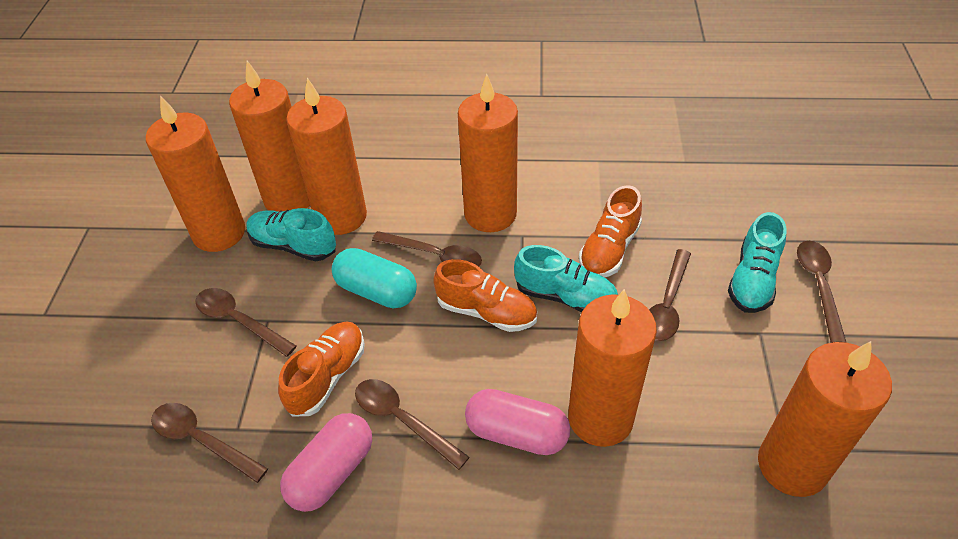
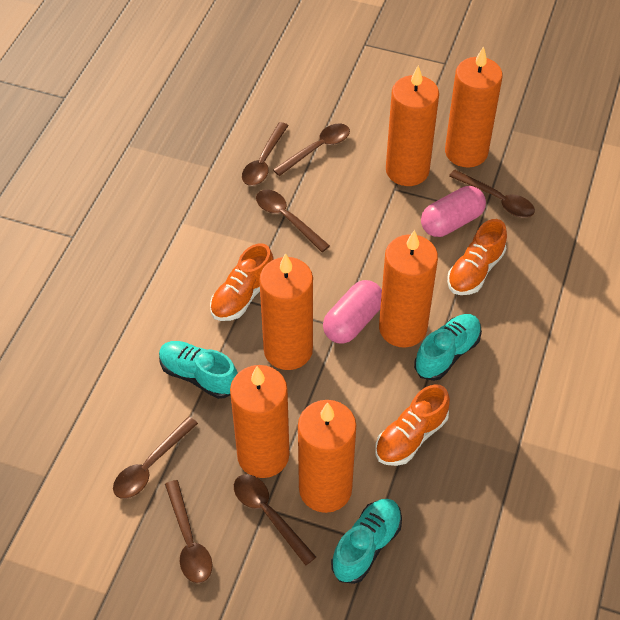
brown spoon: [151,403,268,483] [195,288,297,357] [355,379,469,470] [372,231,482,266] [649,249,691,341] [797,241,847,343] = 6 -> [113,417,198,499] [165,480,212,583] [234,474,316,566] [242,122,289,186] [256,190,330,252] [273,123,350,176] [449,170,535,218] = 7
turquoise capsule: [331,248,417,308] = 1 -> none = 0

